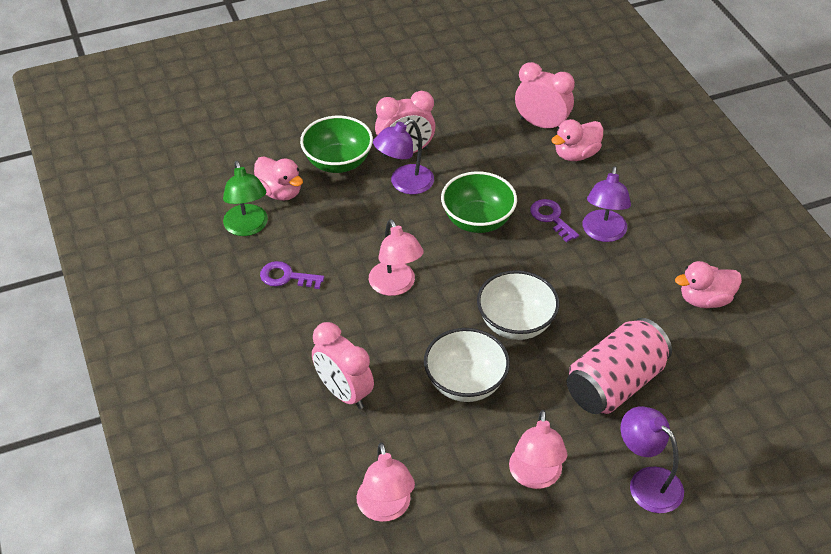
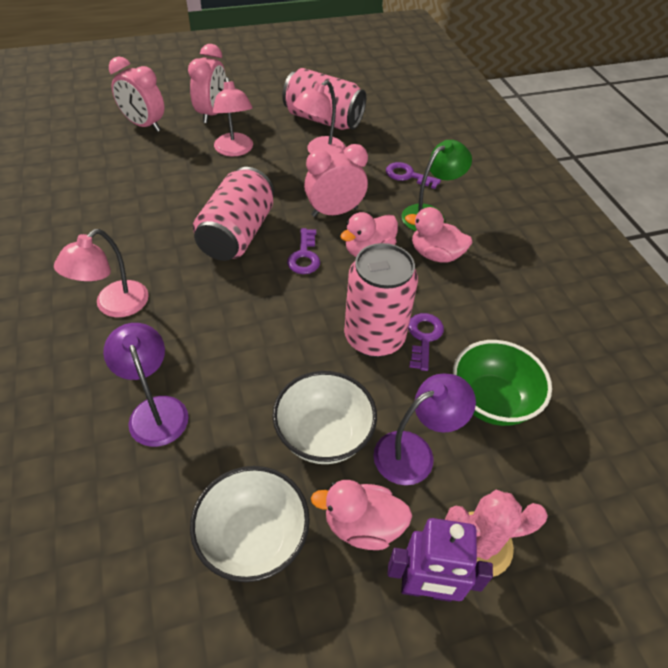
green bowl: [300,116,373,173] [441,171,517,233] = 2 -> [453,340,552,426] = 1
pink cactus: none = 0 -> [445,490,548,577] = 1
pink can: [567,318,672,414] = 1 -> [193,167,274,261] [282,68,366,130] [344,243,418,357] = 3
purple key: [260,261,324,289] [530,199,579,242] = 2 -> [287,228,320,274] [386,162,441,189] [408,313,444,371] = 3
purple lamp: [373,119,434,194] [583,166,631,242] [621,406,684,513] = 3 -> [103,323,189,447] [373,373,476,485] = 2
purple robot: none = 0 -> [387,518,493,602] = 1

